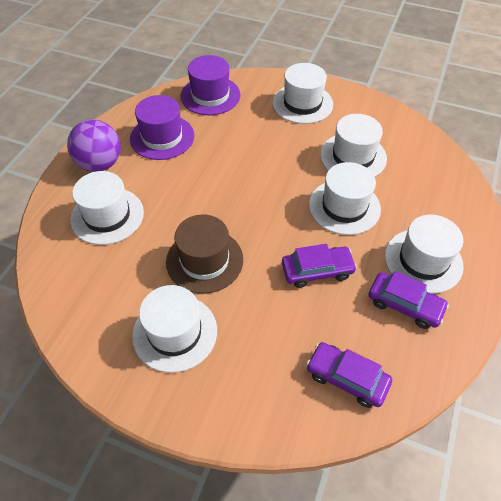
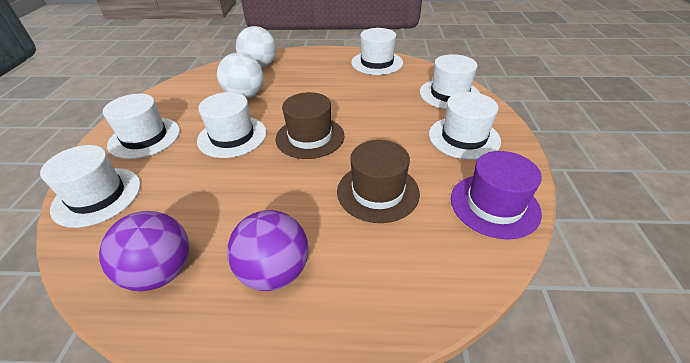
brown hat: [166,214,243,294] = 1 -> [275,92,344,159] [337,140,420,223] = 2
purple ball: [67,120,121,172] = 1 -> [99,211,189,291] [227,210,309,291] = 2
purple car: [282,244,357,288] [306,342,392,408] [368,271,449,329] = 3 -> none = 0
purple hat: [130,95,194,160] [180,55,241,115] = 2 -> [451,151,542,239] = 1
white ball: none = 0 -> [217,53,264,99] [236,26,276,68] = 2

